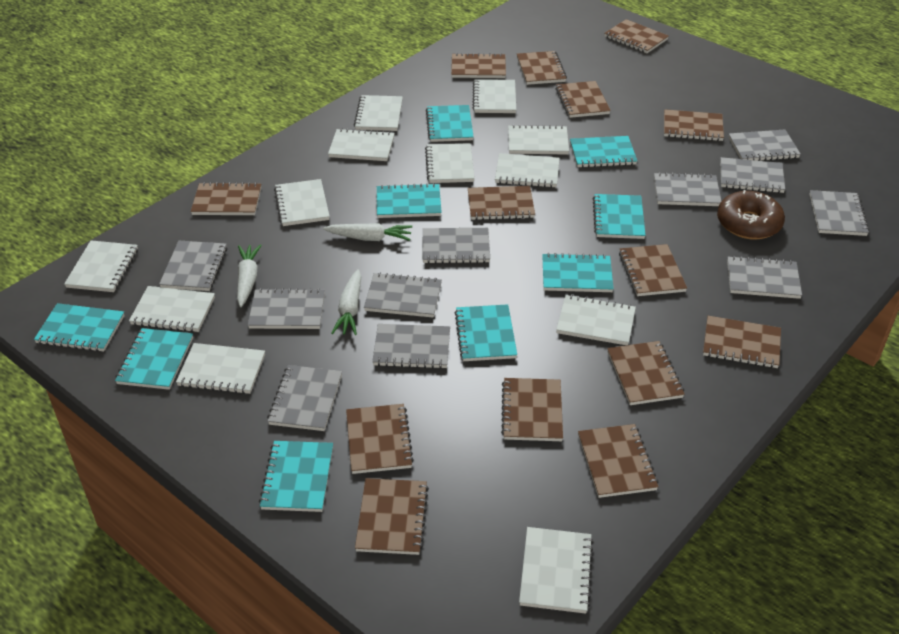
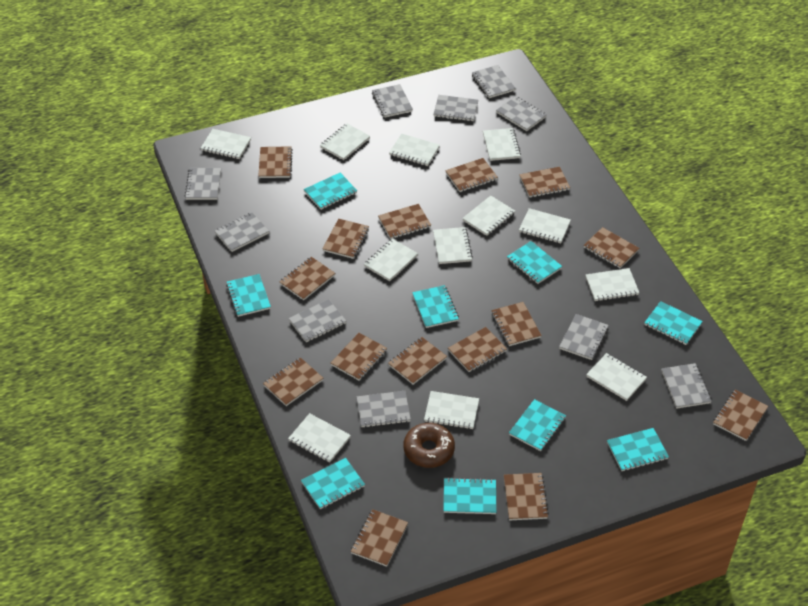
brown notebook: [191,182,261,215] [346,404,414,474] [355,478,429,555] [451,53,506,78] [468,186,535,220] [501,378,563,441] [517,51,567,85] [555,81,611,118] [578,424,659,498] [604,19,669,53] [607,341,685,405] [619,244,687,296] [664,109,724,141] [703,316,781,368] = 14 -> [258,146,293,178] [263,357,323,406] [279,257,335,300] [322,219,369,259] [331,333,387,380] [351,509,408,567] [378,204,431,239] [388,337,447,384] [445,158,498,192] [448,327,507,372] [491,302,542,346] [504,473,549,520] [519,167,570,198] [583,227,639,268] [713,390,768,441] = 15
grey notebook: [159,241,227,291] [248,288,325,329] [267,365,342,431] [364,273,442,318] [372,324,450,369] [423,228,490,264] [654,172,721,206] [720,157,785,193] [727,256,802,299] [728,129,801,161] [810,190,869,236] = 11 -> [185,168,221,200] [215,212,269,252] [288,299,346,342] [357,391,411,428] [372,84,413,118] [434,95,478,121] [472,65,516,98] [496,96,546,131] [559,314,609,360] [661,363,712,409] = 10
white carrot: [237,244,262,307] [323,223,412,241] [331,269,361,335] = 3 -> none = 0

